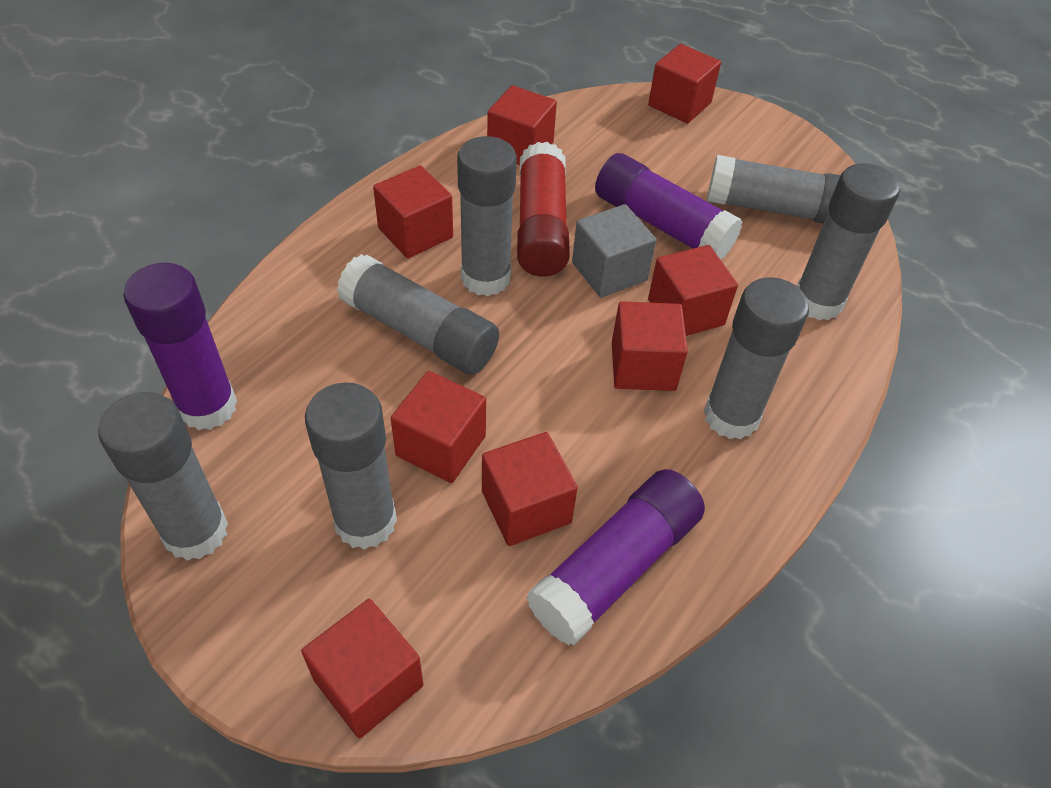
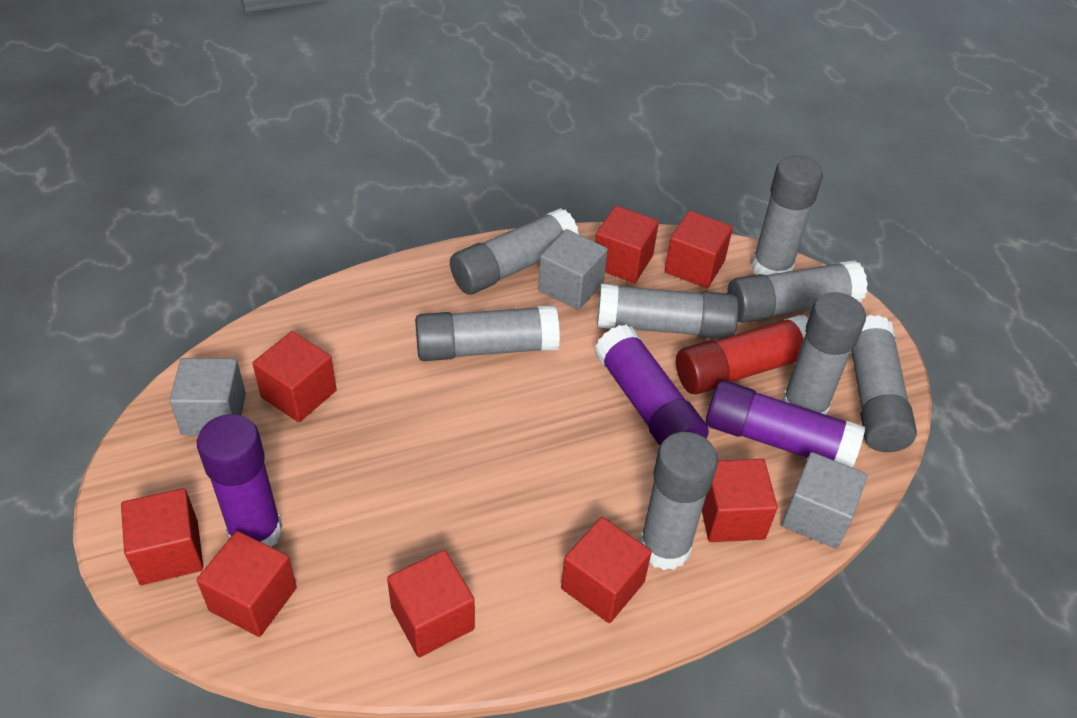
grey cube: [572,204,656,298] = 1 -> [169,358,246,435] [538,229,608,310] [782,452,867,549] = 3
grey glue stick: [98,392,228,560] [305,382,397,550] [337,254,499,375] [457,136,517,296] [704,277,809,439] [707,155,840,223] [797,163,900,320] = 7 -> [415,305,560,361] [450,208,579,295] [597,284,739,339] [640,432,718,570] [727,260,868,323] [751,156,823,275] [782,292,866,415] [851,315,917,452] = 8

